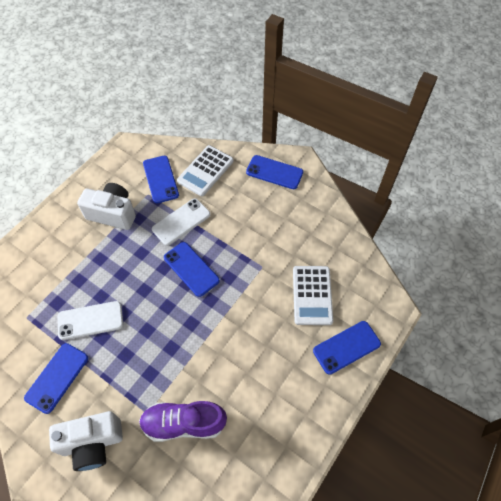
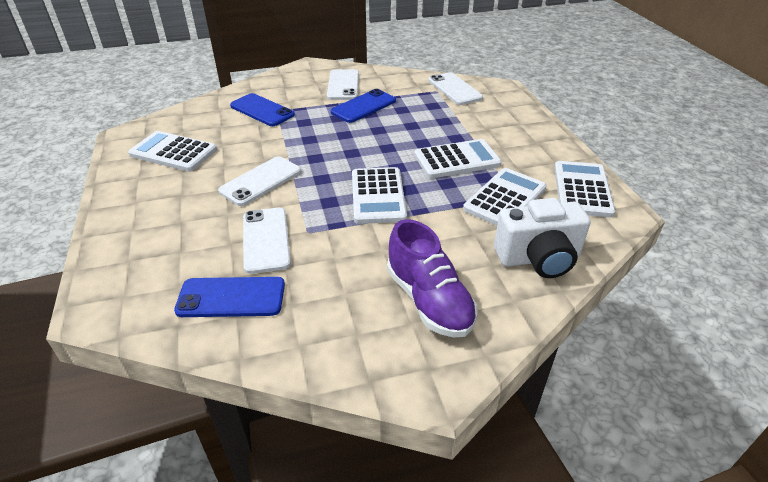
blue phone: [24,343,88,414] [143,156,179,203] [164,242,220,297] [246,155,303,189] [313,321,381,375] = 5 -> [174,277,285,317] [230,93,295,126] [331,89,396,123] = 3
white calculator: [177,145,234,196] [293,266,333,325] = 2 -> [128,131,217,172] [352,167,407,224] [414,139,502,178] [463,168,547,226] [554,161,615,217] = 5
white camera: [49,411,123,471] [77,183,136,230] = 2 -> [494,198,591,278] = 1
white phone: [58,301,123,340] [152,198,210,246] = 2 -> [218,156,301,206] [243,208,291,274] [327,69,359,100] [428,72,483,105] = 4

